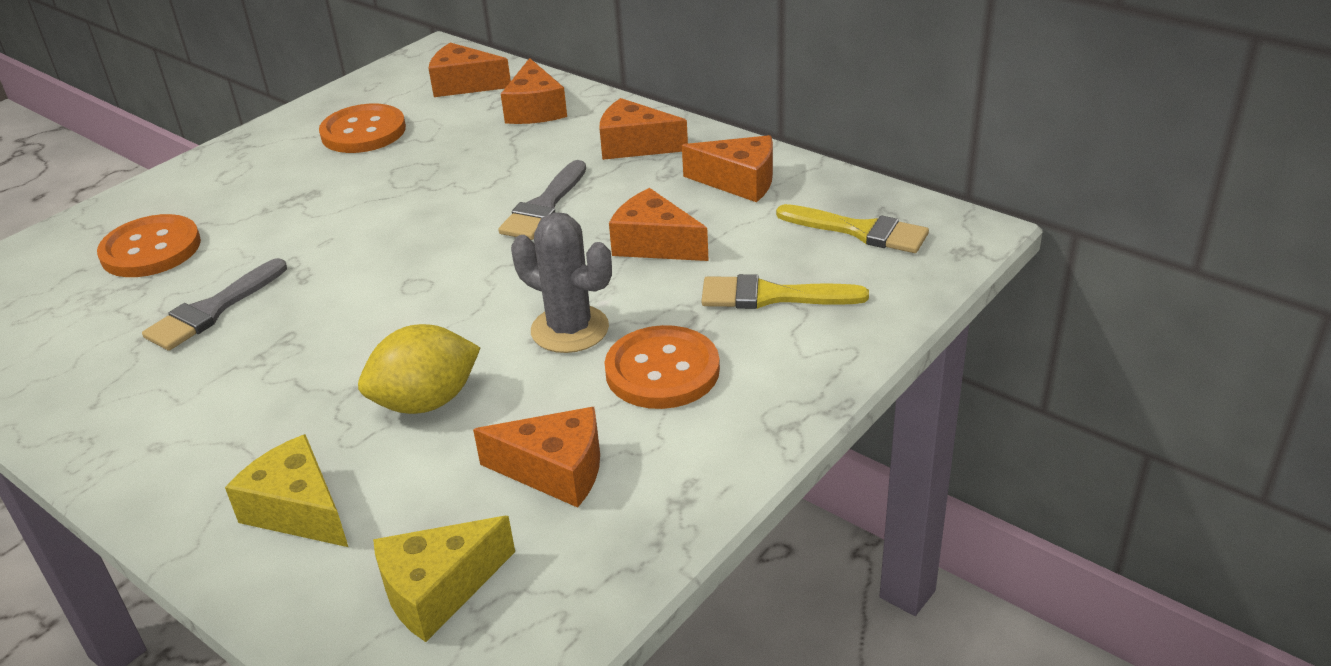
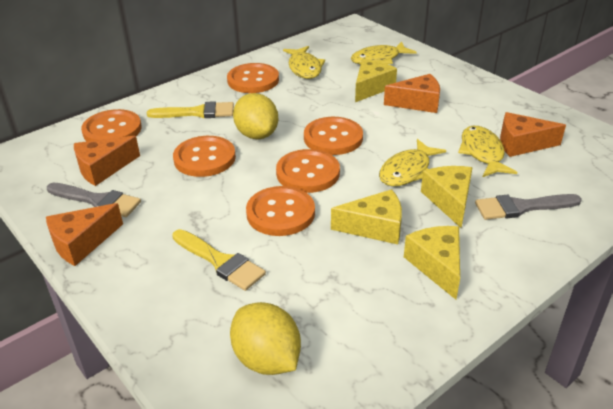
grey cactus: [511,213,612,353] = 1 -> none = 0
orange button: [97,214,201,277] [319,104,406,153] [604,325,720,409] = 3 -> [81,109,142,141] [173,136,236,177] [227,63,279,93] [246,186,315,236] [276,149,340,193] [304,117,363,155] = 6
orange cheese: [429,43,511,97] [473,407,600,508] [501,58,567,124] [600,98,688,160] [609,188,709,261] [682,135,773,202] = 6 -> [46,203,123,266] [74,136,140,186] [384,74,440,113] [500,112,566,157] = 4
yellow cheese: [225,434,348,547] [373,516,515,642] = 2 -> [331,189,402,245] [355,59,397,102] [404,226,460,300] [421,166,473,228] = 4
yellow fish: none = 0 -> [283,46,325,79] [351,42,417,64] [379,139,446,186] [458,126,518,177] = 4
yellow lemon: [358,324,481,414] = 1 -> [230,302,301,375] [233,93,278,139] = 2

